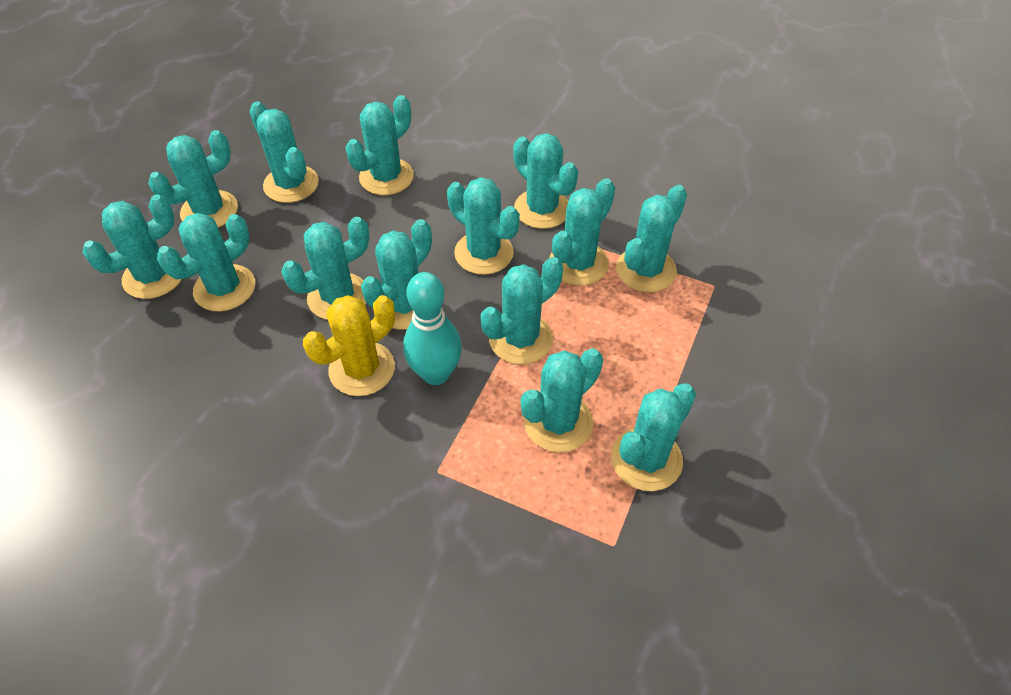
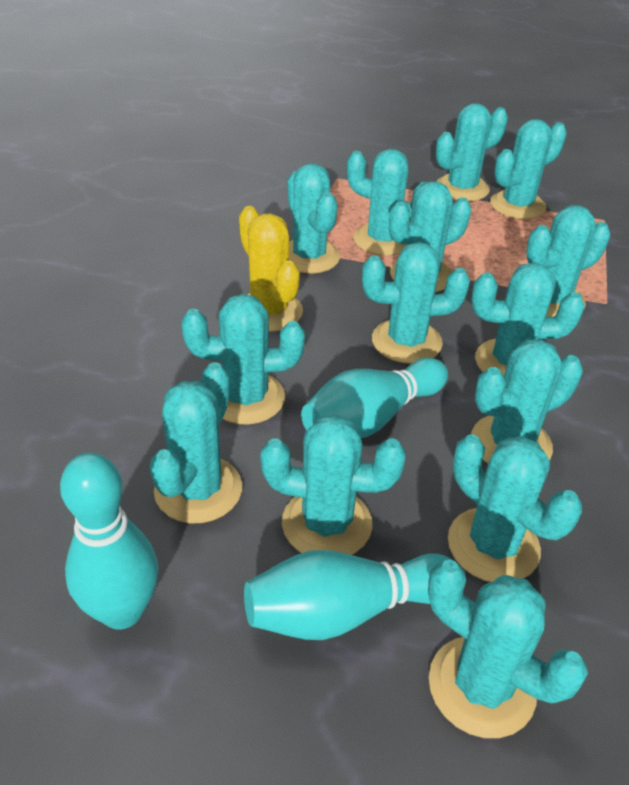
turquoise bowling pin: [403,272,462,385] = 1 -> [60,453,159,630] [244,550,452,640] [301,358,448,438] = 3

